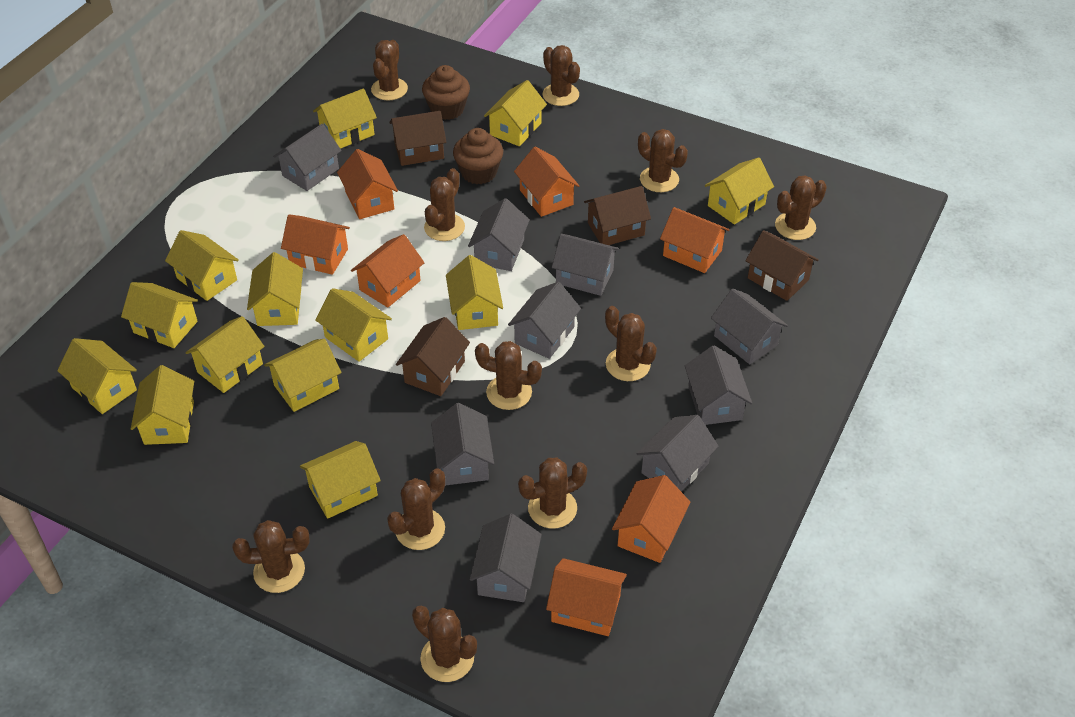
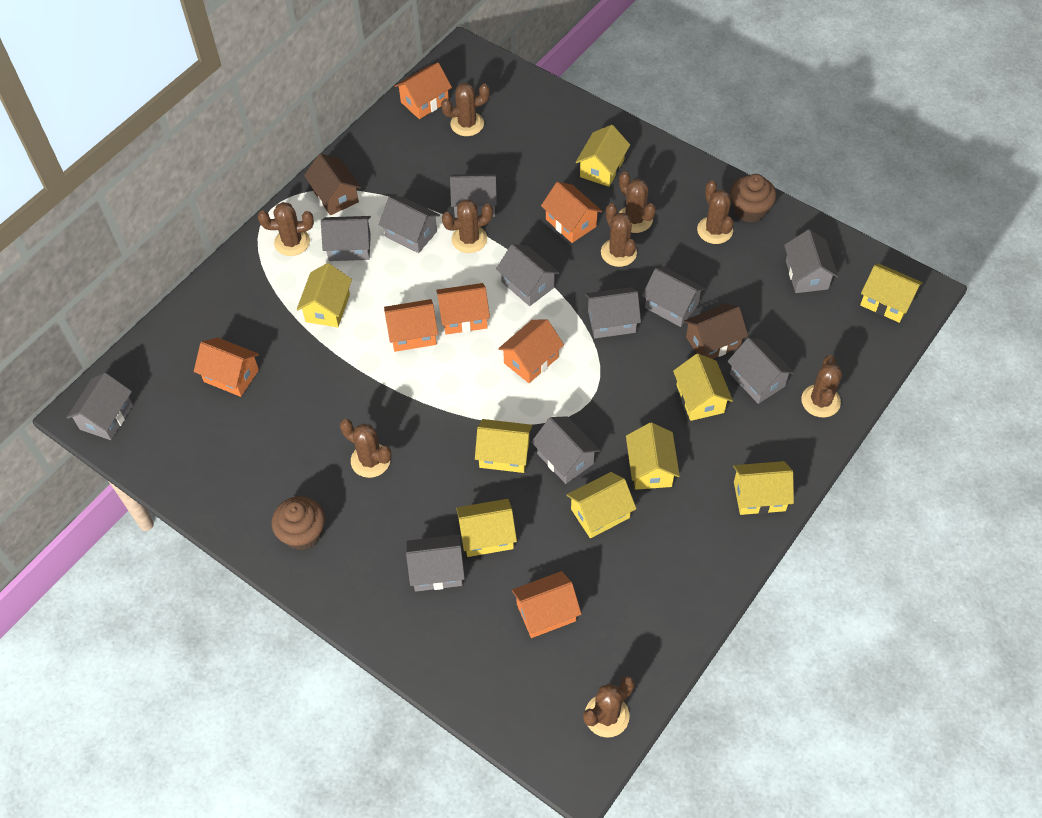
brown cactus: [233,520,309,593] [371,40,408,101] [387,468,445,550] [412,606,477,682] [424,168,465,241] [475,341,542,410] [518,458,587,529] [543,45,580,106] [605,306,657,381] [638,129,688,192] [775,175,827,240] = 11 -> [258,202,314,256] [340,419,392,478] [441,83,490,136] [442,199,493,253] [583,676,635,738] [601,203,637,267] [619,172,656,233] [697,180,734,244] [801,355,842,417] = 9
brown house: [389,111,446,166] [396,317,470,396] [584,186,651,245] [745,230,819,301] = 4 -> [304,154,361,215] [684,303,748,359] = 2
grey house: [273,124,342,191] [431,403,494,485] [468,198,530,271] [469,514,542,602] [508,282,581,359] [552,234,619,296] [636,415,719,492] [685,345,752,425] [711,289,788,364] = 9 -> [67,373,133,440] [321,216,371,261] [379,197,440,253] [406,535,465,592] [450,174,497,218] [496,244,559,306] [531,416,600,484] [585,287,641,338] [642,267,706,327] [727,338,795,404] [784,229,838,293] = 11
yellow house: [57,338,137,414] [121,282,198,348] [131,365,194,445] [165,230,239,301] [186,316,265,393] [247,252,303,326] [264,339,342,412] [300,441,381,519] [313,89,377,149] [315,288,392,362] [446,255,503,330] [484,80,547,146] [705,157,774,225] = 13 -> [297,263,352,327] [456,499,517,557] [475,419,532,473] [567,472,636,538] [576,125,630,187] [626,422,680,490] [673,354,733,421] [733,461,794,515] [860,263,923,323] = 9

